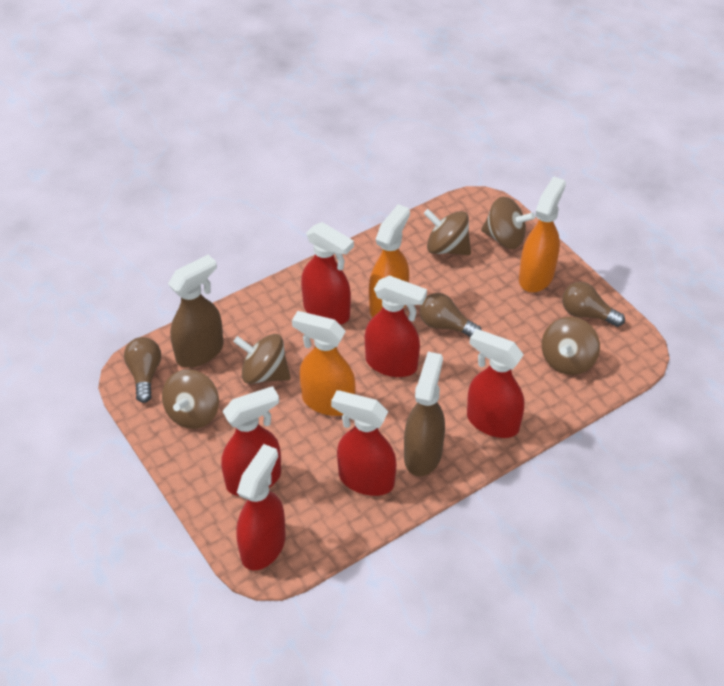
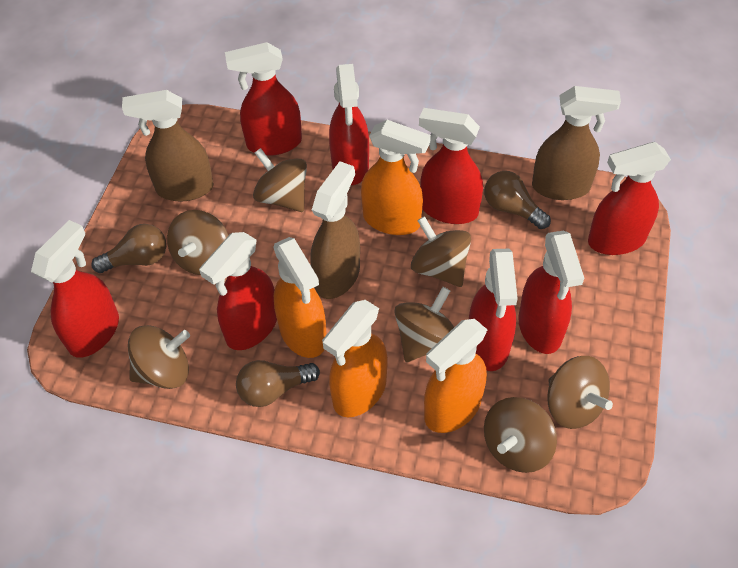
brown spinning top: [162,369,219,429] [233,334,291,384] [424,209,471,255] [481,196,535,249] [542,317,600,375] = 5 -> [128,325,190,389] [167,210,229,275] [253,148,307,212] [394,287,454,362] [411,216,471,287] [484,397,557,473] [547,356,613,429] = 7
brown spray bottle: [168,255,224,368] [404,352,445,476] = 2 -> [122,90,214,201] [310,161,360,299] [532,86,621,200] = 3
orange spray bottle: [292,311,356,416] [369,204,410,317] [519,176,566,292] = 3 -> [273,237,327,358] [322,300,388,417] [361,120,431,235] [424,319,488,433] = 4
red spray bottle: [221,386,281,496] [236,444,286,571] [301,222,354,324] [331,390,397,496] [365,275,427,377] [467,329,524,438] = 6 -> [31,220,119,358] [199,232,277,350] [225,42,302,156] [329,64,369,185] [419,108,483,224] [469,249,518,371] [518,231,584,354] [588,142,671,255] = 8

